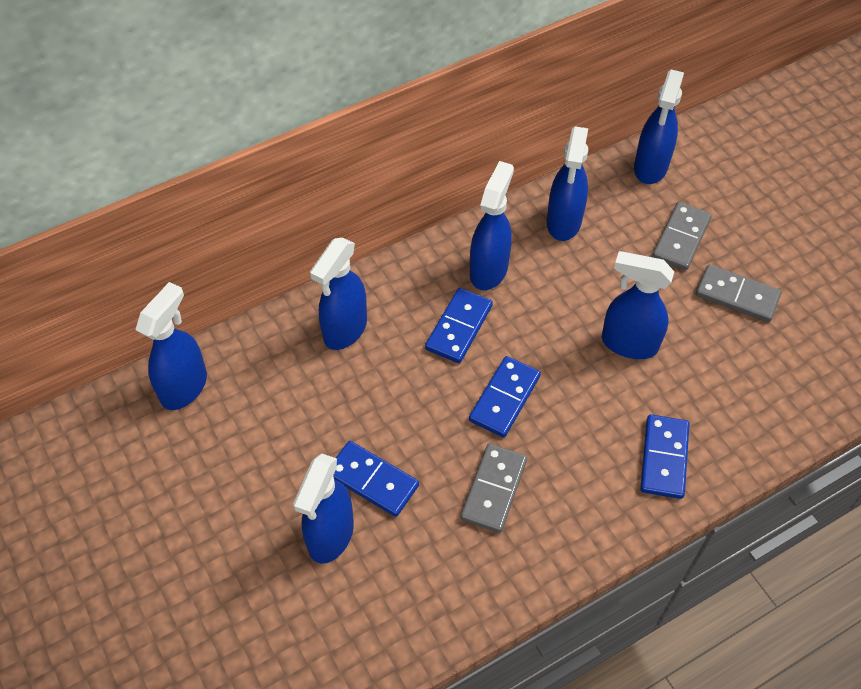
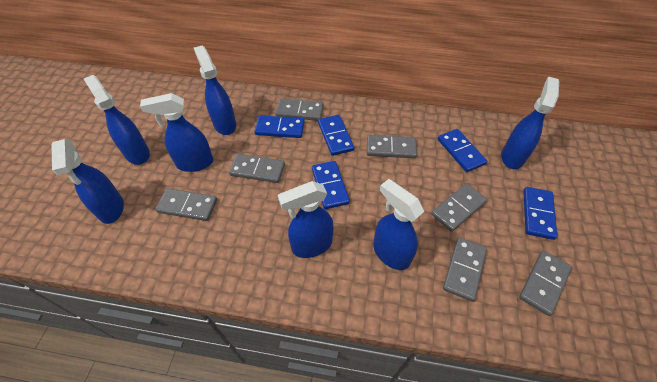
blue domino: [333,441,419,517] [425,288,493,363] [469,356,541,437] [640,414,690,499] = 4 -> [254,115,305,138] [312,161,350,209] [318,115,354,156] [438,129,487,172] [523,187,557,240] = 5
grey domino: [460,444,527,533] [652,202,712,271] [696,264,781,322] = 3 -> [155,188,217,221] [229,154,285,183] [275,98,324,121] [367,135,417,158] [431,183,487,232] [443,238,487,301] [519,251,572,316] = 7

